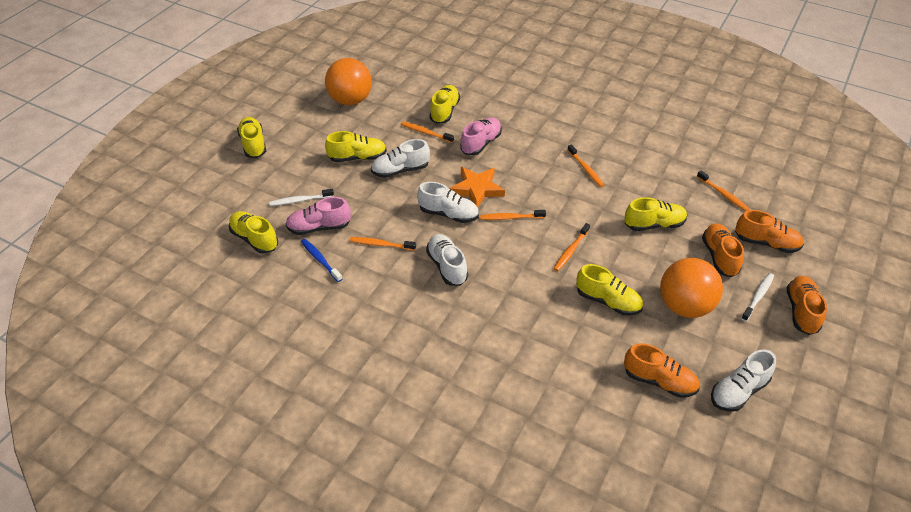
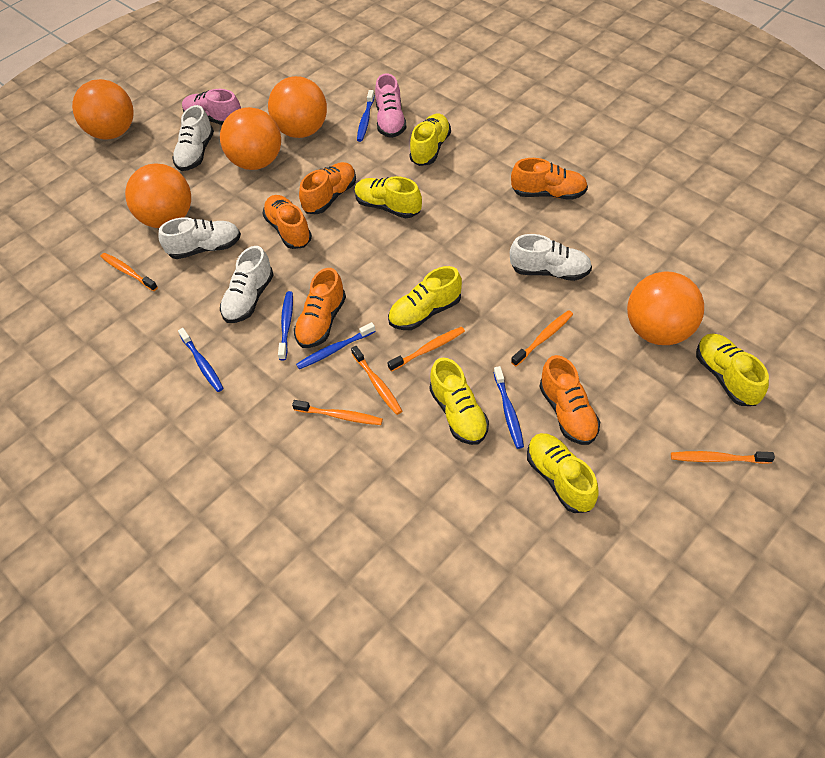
blue toothbrush: [301,239,342,282] = 1 -> [178,328,224,392] [278,291,293,360] [296,322,376,369] [357,90,375,142] [494,366,524,449] = 5
orange ball: [325,58,372,106] [660,258,723,318] = 2 -> [72,79,133,140] [125,163,191,228] [220,107,281,170] [268,76,327,138] [627,271,704,345] = 5
orange shoe: [624,343,700,398] [702,224,744,277] [735,210,804,253] [787,276,827,335] = 4 -> [262,195,312,249] [294,268,346,348] [299,162,356,214] [511,158,588,200] [539,355,600,445] = 5
orange star: [449,167,505,207] = 1 -> none = 0
white toothbrush: [269,189,334,206] [741,273,774,321] = 2 -> none = 0

